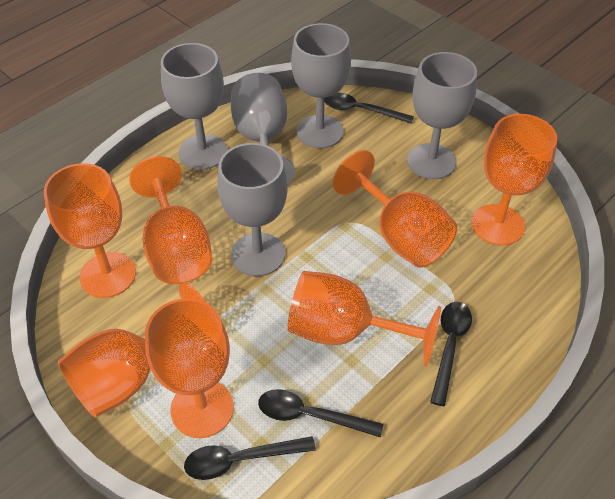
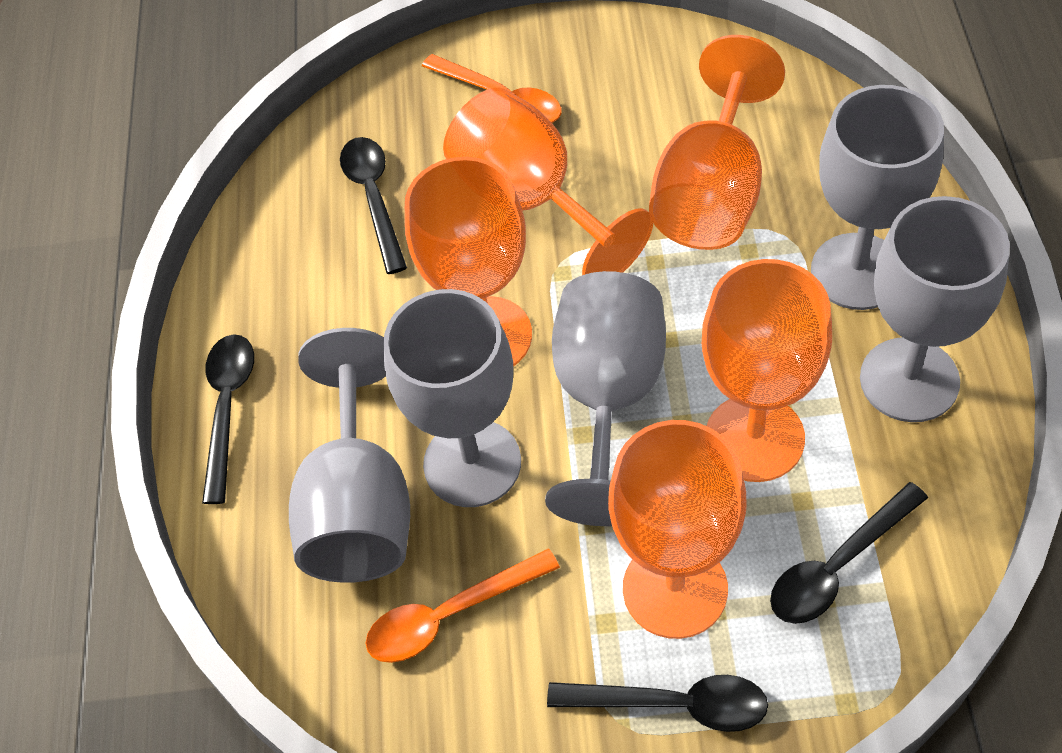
orange goblet: [44,163,136,298] [58,282,207,417] [129,156,212,284] [145,298,234,438] [287,271,441,366] [333,150,457,268] [472,114,557,246] = 7 -> [405,157,532,366] [443,88,653,275] [608,420,746,639] [649,35,785,250] [702,259,832,482] = 5
orange spoon: none = 0 -> [366,548,560,663] [422,54,561,123] = 2

